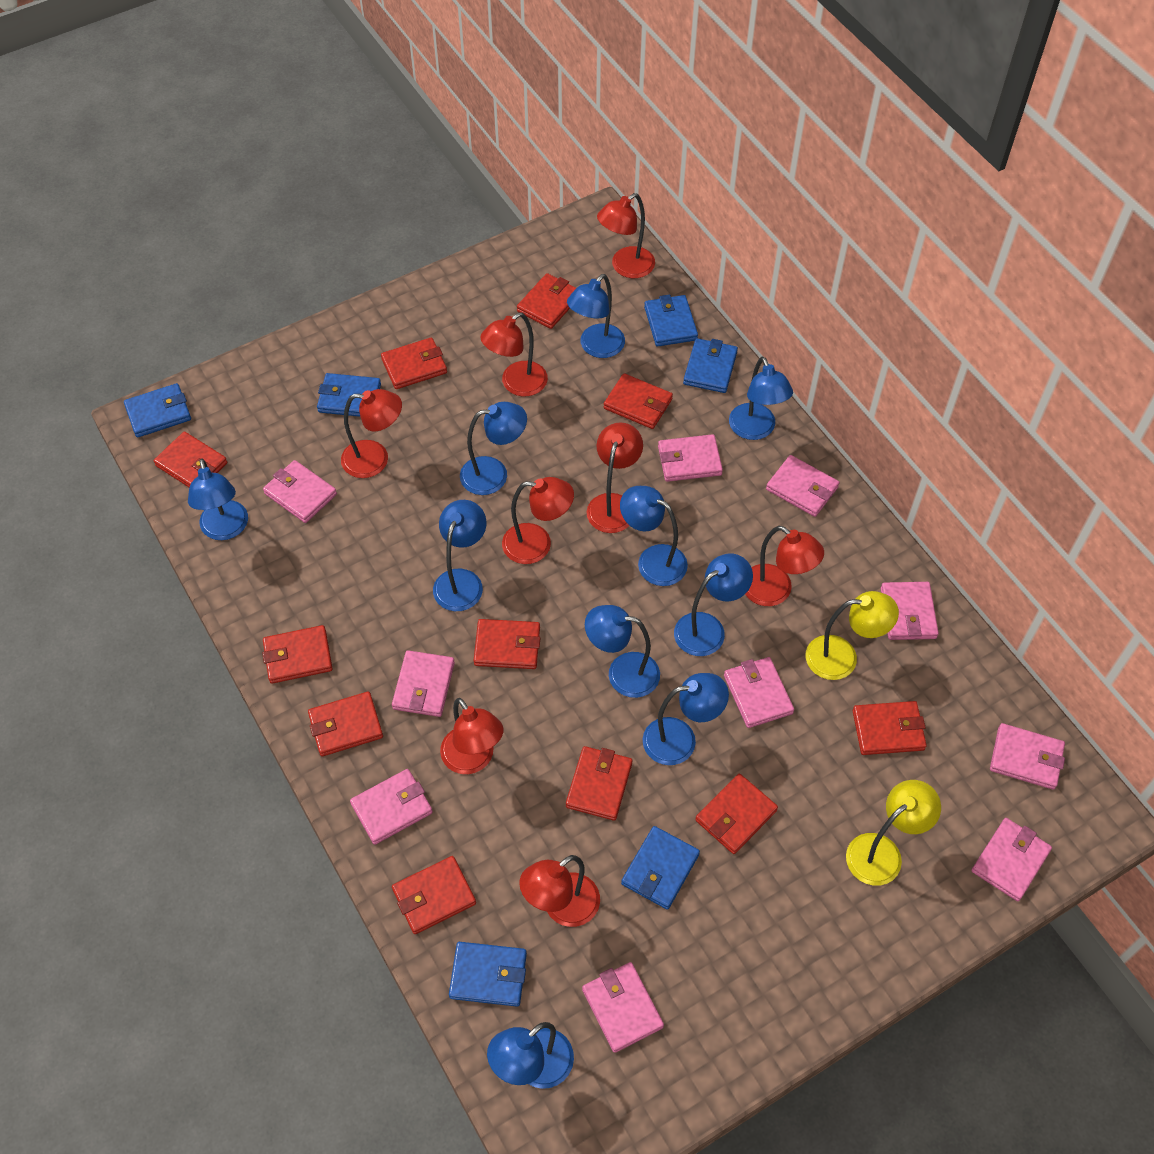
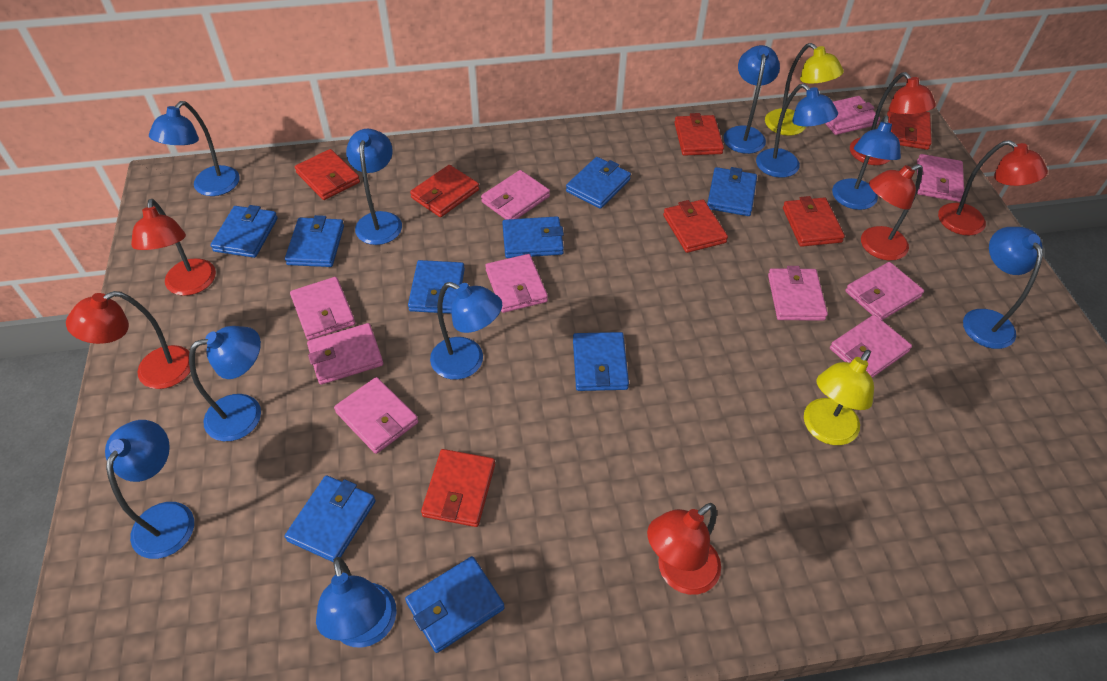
blue wallet: [124,383,191,438] [317,373,381,417] [449,942,527,1007] [621,826,700,910] [644,294,698,347] [683,338,738,393] = 6 -> [211,205,278,258] [285,215,344,267] [285,475,376,562] [405,556,505,653] [408,260,465,314] [502,216,564,258] [566,157,631,209] [573,332,629,391] [707,167,757,216] = 9
red lamp: [341,389,402,478] [440,698,504,774] [480,313,548,396] [502,477,574,564] [519,855,600,927] [586,422,643,533] [597,193,655,278] [745,526,824,606] = 8 -> [66,291,190,389] [131,199,216,296] [647,503,721,595] [850,72,936,165] [861,164,923,261] [938,140,1048,235] = 6
red wallet: [154,431,227,487] [262,625,333,684] [308,691,383,756] [381,337,447,389] [392,856,476,934] [474,619,540,669] [517,273,576,329] [566,746,632,821] [604,373,673,429] [695,774,778,854] [853,701,927,755] = 11 -> [295,149,360,200] [410,165,479,217] [421,449,495,527] [663,199,728,253] [674,113,724,156] [783,196,845,247] [887,111,932,150] = 7

